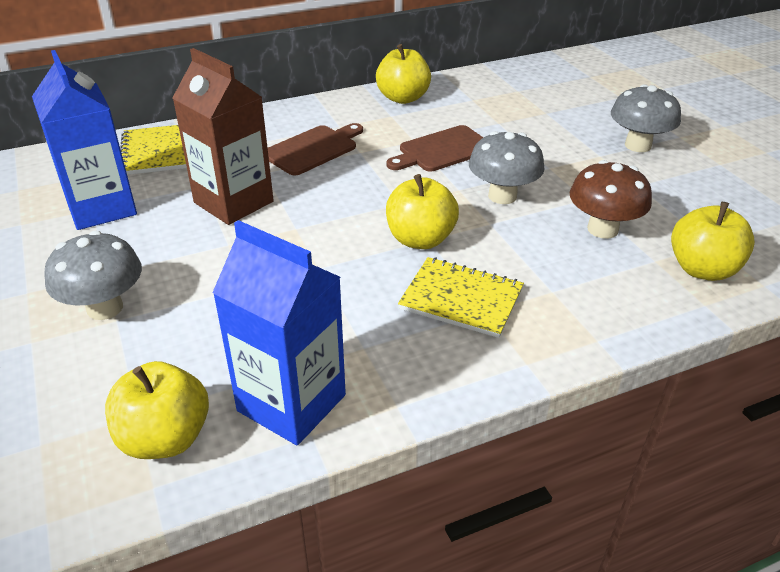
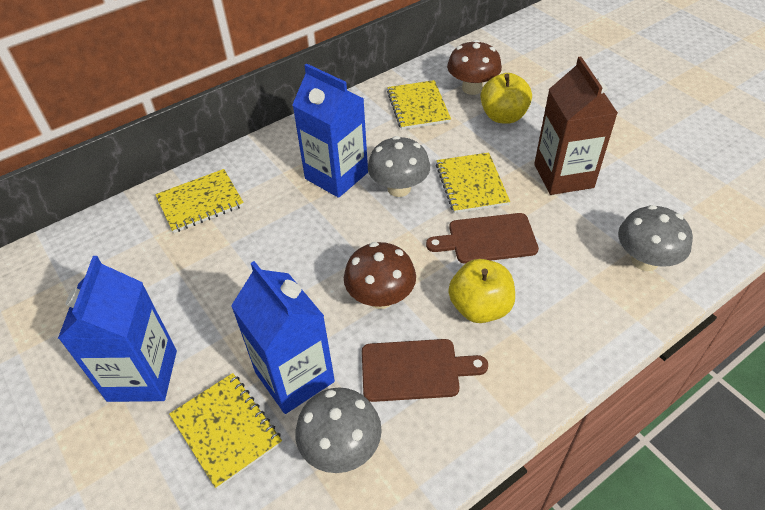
blue carton: [32,50,137,230] [212,220,346,445] = 2 -> [58,256,177,402] [231,261,335,414] [292,64,368,198] = 3
brown mushroom: [570,160,652,239] = 1 -> [344,242,416,309] [447,40,502,95] = 2
yellow apple: [105,361,209,459] [376,44,431,104] [386,174,459,249] [671,202,755,281] = 4 -> [449,259,515,323] [480,73,532,124] = 2
yellow notebook: [120,125,187,175] [398,257,524,338] = 2 -> [155,169,244,233] [169,373,282,489] [387,80,451,130] [436,152,510,213] = 4

